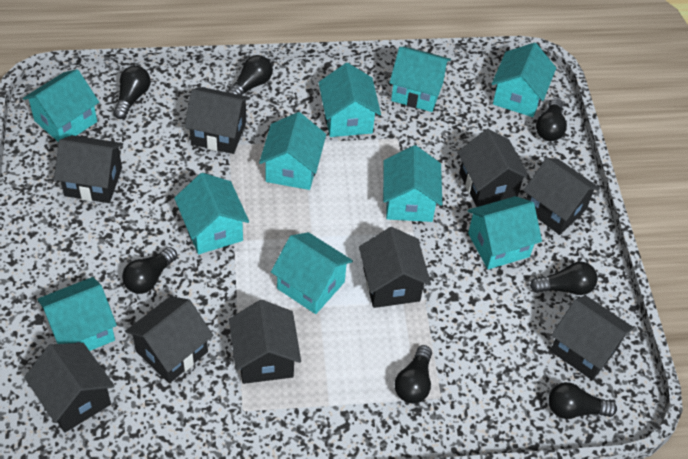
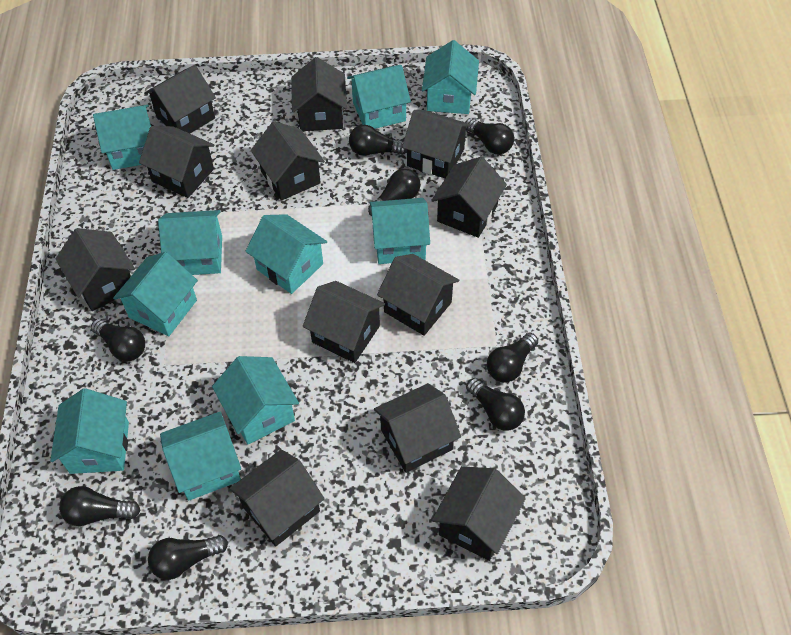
black house: [24,343,115,433] [54,135,123,203] [125,296,213,383] [184,87,250,154] [229,300,301,384] [359,227,431,308] [457,129,530,207] [523,158,600,235] [550,295,634,380] = 9 -> [55,228,135,311] [139,126,215,198] [144,65,216,133] [229,449,325,547] [251,121,325,201] [291,57,347,131] [303,281,385,363] [374,383,461,473] [377,254,459,336] [402,110,471,178] [431,157,507,238] [432,466,526,561] = 12
black light bulb: [113,66,151,119] [122,247,177,294] [227,55,273,95] [395,345,432,404] [530,262,598,295] [536,98,567,141] [548,382,617,419] = 7 -> [59,486,141,526] [91,319,145,361] [148,535,228,580] [349,125,407,156] [368,168,420,216] [465,118,514,154] [466,378,525,431] [487,333,538,382] = 8

